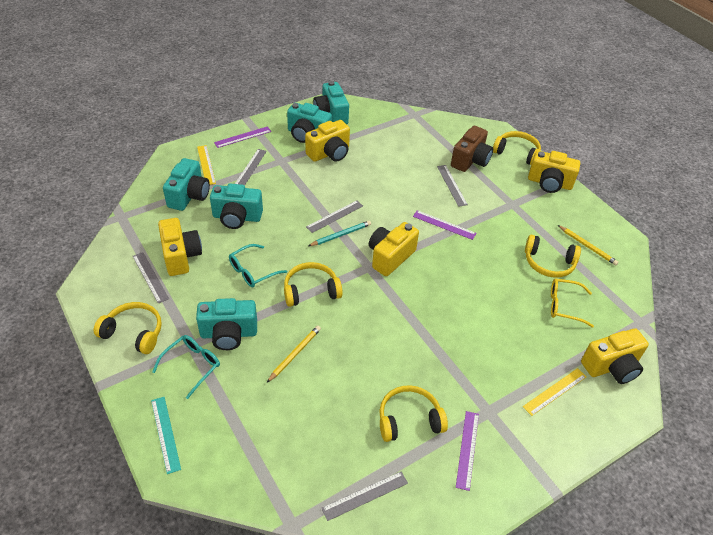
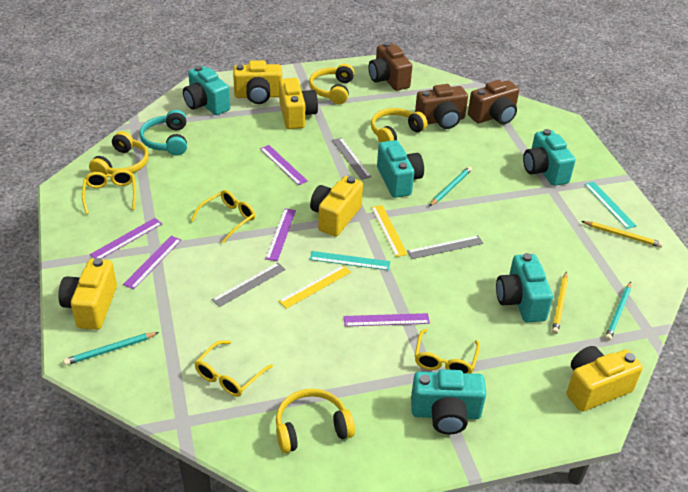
brown camera: [451,126,493,172] = 1 -> [368,42,412,91] [415,84,468,129] [468,80,519,124] = 3
grey ruler: [133,252,169,304] [235,149,267,186] [306,200,363,233] [321,471,408,521] [437,165,468,207] = 5 -> [211,262,286,307] [332,138,372,180] [407,235,483,259] = 3
purple ruler: [214,126,271,148] [413,210,476,240] [456,411,479,491] = 3 -> [90,218,162,259] [123,236,181,289] [260,145,308,185] [265,208,296,261] [344,313,430,327] = 5
turquoise glasses: [152,335,220,399] [229,244,287,287] = 2 -> none = 0
turquoise headphones: none = 0 -> [140,110,187,156] = 1
turquoise pencil: [308,221,371,246] = 1 -> [63,332,159,365] [430,166,472,206] [605,282,631,341] = 3
turquoise ruler: [151,397,181,474] = 1 -> [310,251,390,270] [584,182,636,229] = 2
yellow glasses: [551,278,594,328] = 1 -> [82,170,136,214] [191,190,255,243] [195,340,273,397] [415,329,480,374] = 4
yellow headphones: [94,302,162,354] [284,262,343,307] [379,385,448,442] [493,131,541,165] [525,234,581,278] = 5 -> [89,131,149,175] [276,389,355,453] [309,64,354,104] [371,108,427,142] = 4

